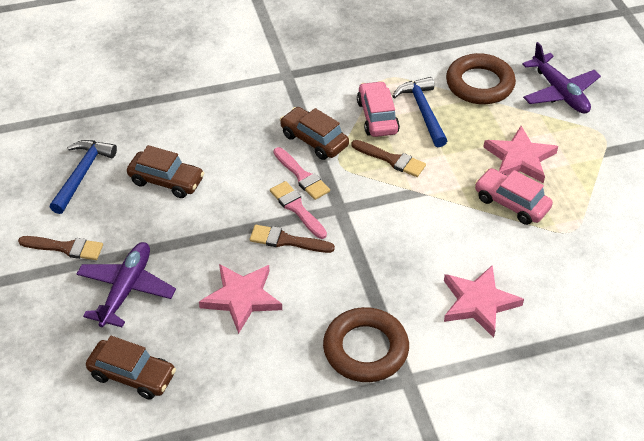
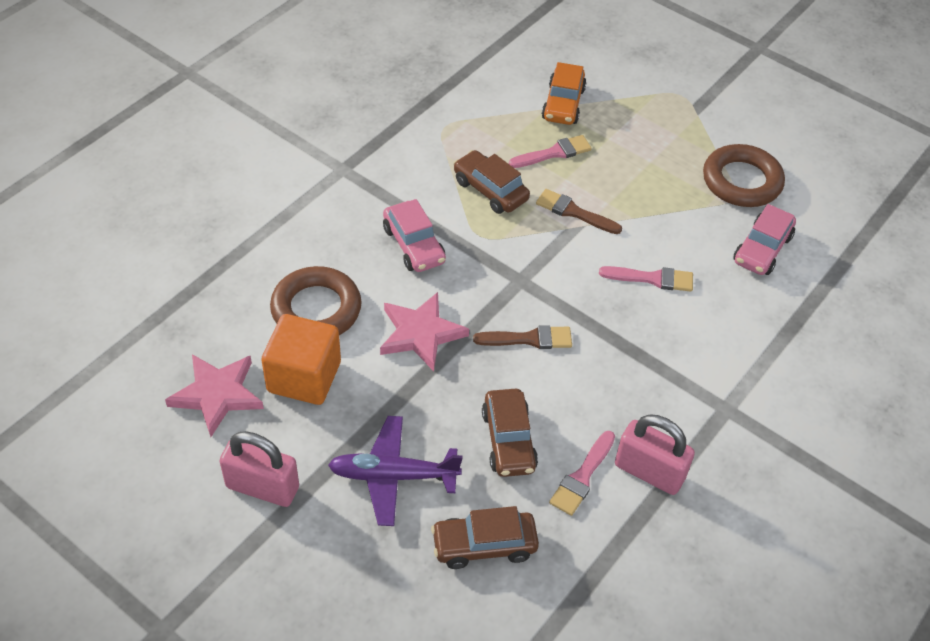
blue hammer: [50,140,117,214] [393,77,447,147] = 2 -> none = 0
brown brush: [18,236,103,260] [250,225,335,253] [351,140,426,177] = 3 -> [473,325,572,349] [536,189,622,234] = 2
orange car: none = 0 -> [542,62,587,125] = 1
orange cube: none = 0 -> [261,314,341,405] = 1
pink brush: [270,181,327,239] [274,147,330,200] = 2 -> [509,135,592,168] [549,431,615,516] [599,266,693,292] = 3
pink padlock: none = 0 -> [219,431,299,507] [615,414,695,495] = 2
pink star: [199,264,282,334] [444,265,524,338] [484,126,558,183] = 3 -> [165,354,264,437] [380,292,469,371] = 2
purple plane: [77,242,176,327] [522,42,601,114] = 2 -> [328,416,463,526] = 1

